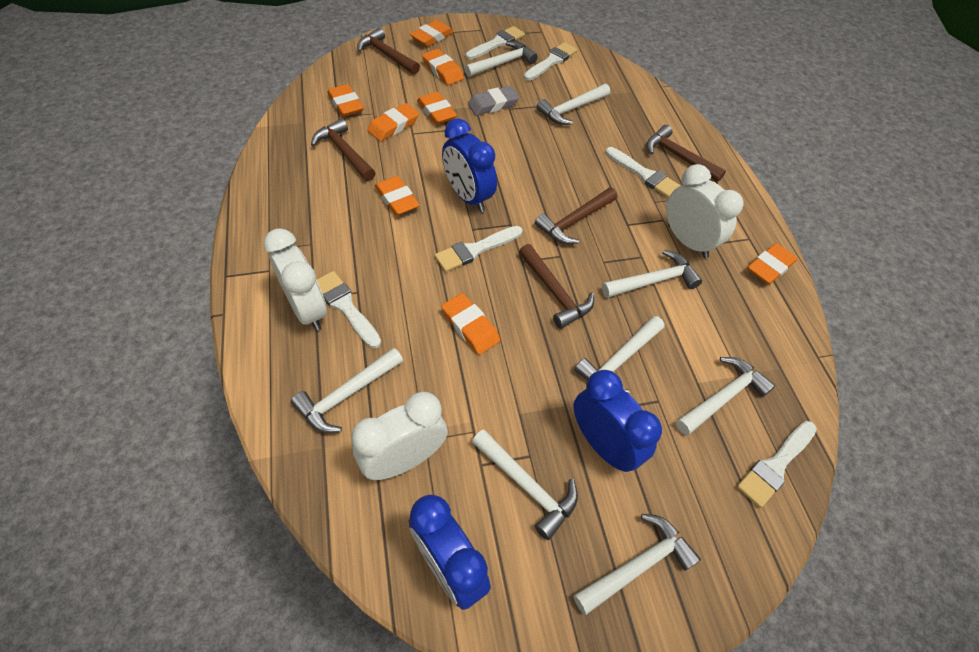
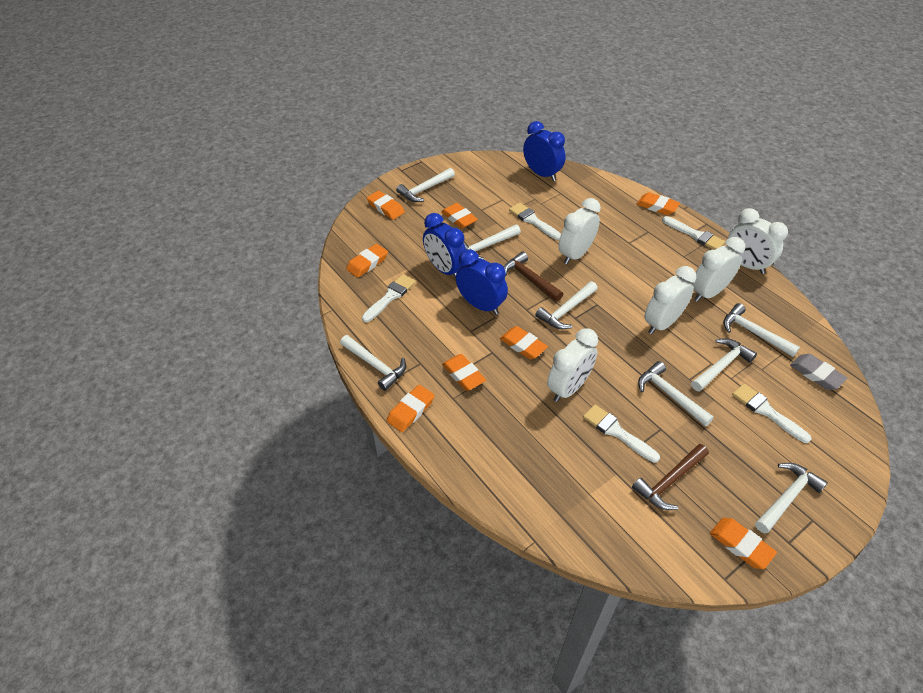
brown hammer: [311,118,375,181] [357,28,420,75] [519,244,594,329] [535,188,617,244] [647,125,726,182] = 5 -> [504,252,563,301] [632,444,709,510] = 2
white brush: [317,271,381,348] [435,226,523,272] [466,26,525,60] [524,42,577,81] [606,147,680,198] [737,421,817,508] = 6 -> [362,274,416,322] [509,203,561,240] [583,404,660,463] [662,216,725,250] [732,383,811,443] = 5
white clock: [264,228,327,331] [351,392,448,480] [666,164,744,258] = 3 -> [547,328,598,402] [559,198,601,264] [645,266,696,334] [692,237,745,302] [728,208,788,274] = 5

